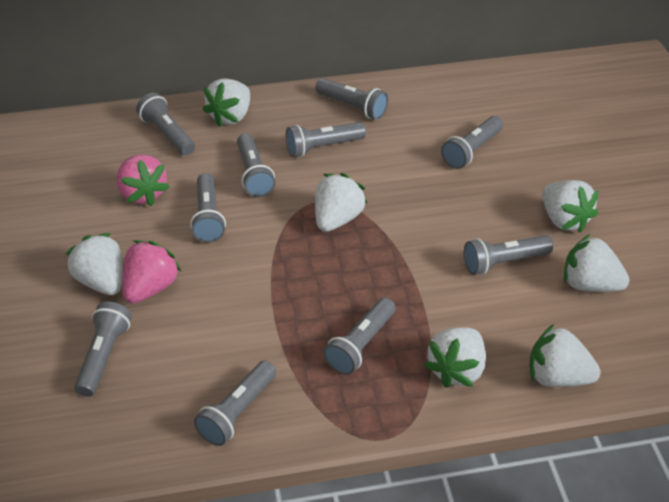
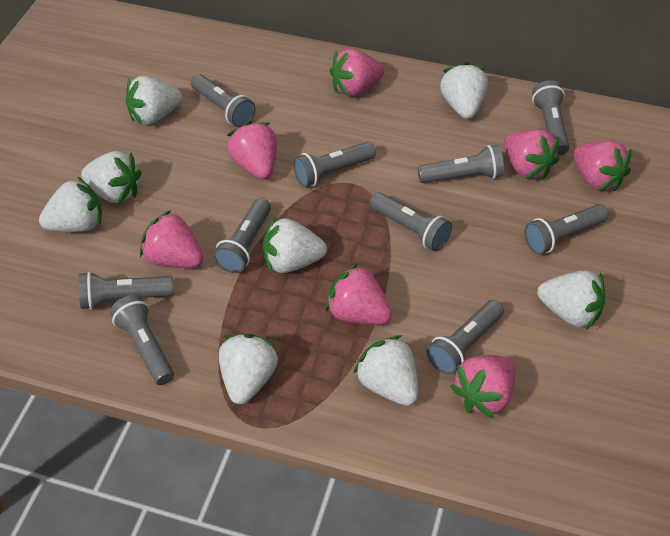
pink strawberry: [116,154,169,206] [122,240,181,303] = 2 -> [140,210,203,268] [227,121,277,179] [325,263,392,325] [330,48,384,96] [450,355,515,418] [504,129,559,180] [573,141,631,192] = 7
white strawberry: [66,233,123,295] [202,78,250,127] [315,173,368,232] [424,327,486,388] [529,324,601,387] [542,180,598,233] [564,234,629,292] = 7 -> [39,177,102,232] [81,151,141,203] [126,76,182,125] [219,334,279,404] [263,217,327,273] [353,335,418,406] [440,62,488,119] [537,271,605,329] = 8

